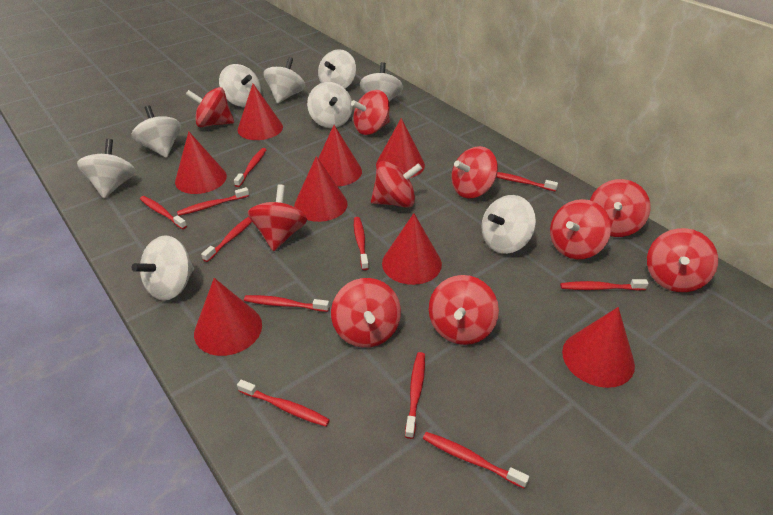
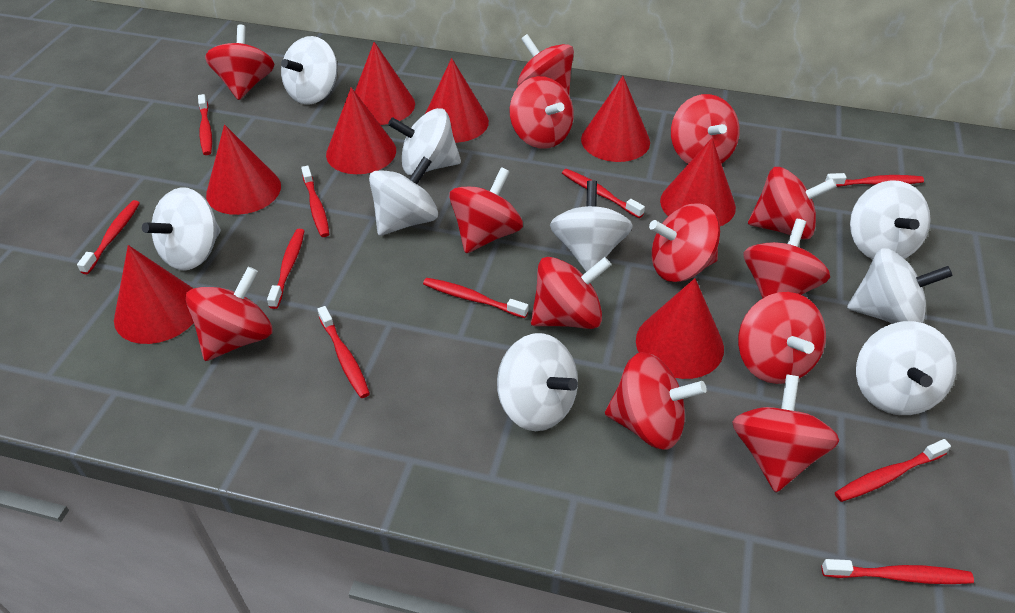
red spinning top: [185,87,234,127] [248,184,307,251] [331,278,401,348] [351,90,390,135] [371,161,422,208] [429,275,499,345] [451,146,498,198] [550,199,611,259] [590,179,651,237] [647,228,718,292] = 10 -> [186,267,272,361] [205,25,274,100] [449,167,523,253] [509,76,574,149] [517,34,574,94] [531,257,611,329] [605,352,707,450] [649,203,720,282] [671,94,740,164] [732,374,839,492] [738,292,826,384] [743,219,830,299] [748,167,837,240] = 13
red toothbrush: [140,196,187,229] [177,187,249,216] [201,217,252,262] [234,148,267,187] [237,380,330,427] [244,295,329,312] [354,217,369,270] [405,352,425,439] [423,432,529,488] [496,172,558,192] [560,279,649,291] = 11 -> [77,200,140,274] [198,94,212,155] [267,229,304,309] [301,166,329,237] [317,306,370,398] [423,278,529,318] [562,169,645,218] [822,559,974,584] [825,173,924,187] [835,439,951,502] = 10

